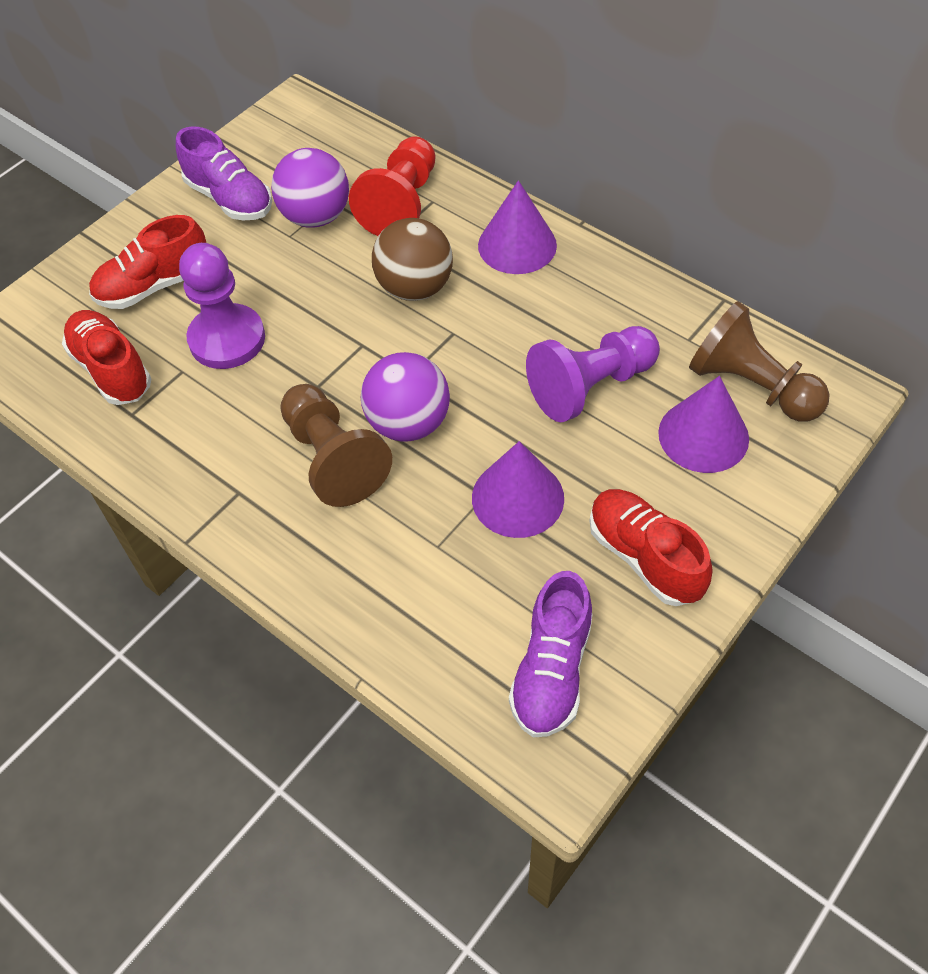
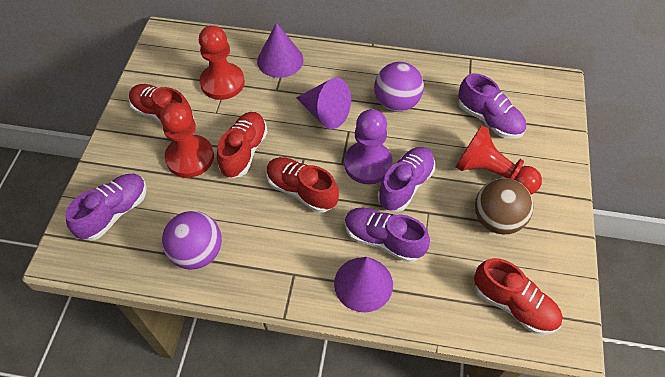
brown pawn: [280,384,392,507] [689,301,830,422] = 2 -> none = 0
purple pawn: [179,243,265,369] [526,326,660,422] = 2 -> [344,109,393,184] = 1
purple shoe: [176,126,272,220] [509,571,593,737] = 2 -> [65,174,147,241] [345,207,430,263] [378,147,435,212] [458,73,526,139] = 4
red pawn: [349,136,435,236] = 1 -> [160,102,214,178] [199,25,245,100] [455,125,542,194] = 3
red shoe: [62,310,151,405] [89,215,206,309] [589,489,712,606] = 3 -> [129,84,194,124] [217,112,268,178] [266,157,339,213] [474,258,563,335] = 4

